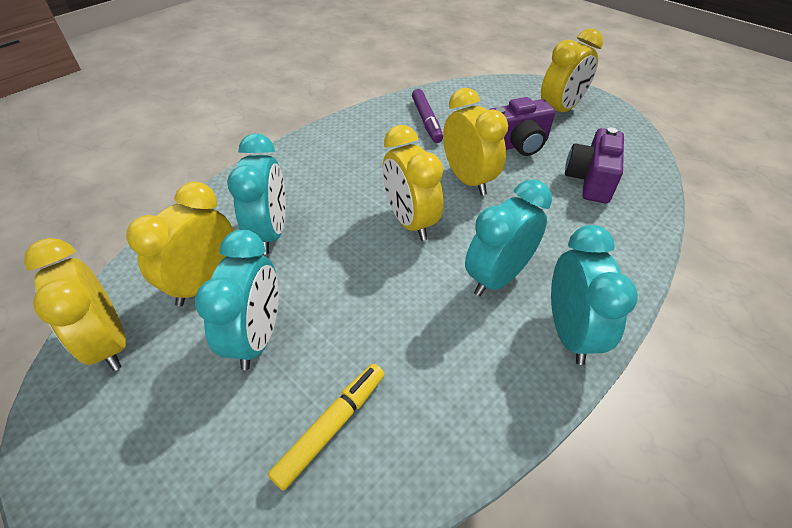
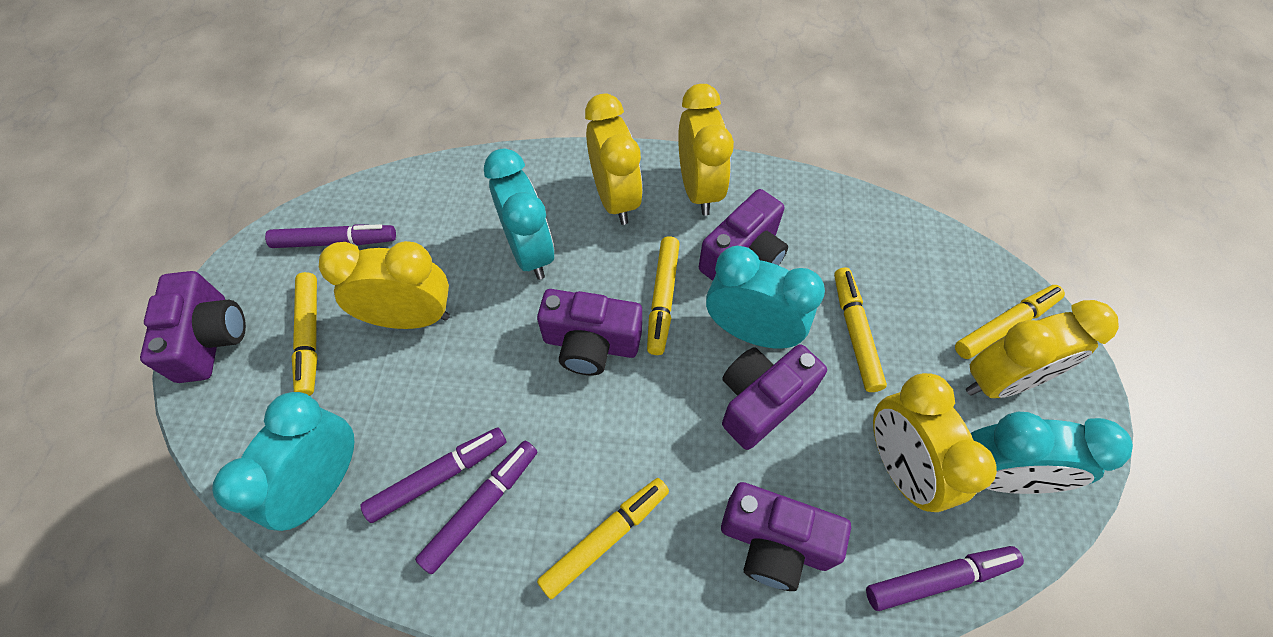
purple camera: [489,97,555,156] [565,127,624,203] = 2 -> [140,271,246,383] [537,289,642,375] [699,189,788,281] [721,482,851,591] [722,344,827,450] = 5
purple marker: [412,89,443,143] = 1 -> [265,224,396,248] [360,428,507,523] [415,441,537,574] [866,546,1024,611] = 4
yellow marker: [268,364,384,491] = 1 -> [292,272,318,396] [537,478,669,599] [647,236,680,355] [834,268,887,392] [955,285,1065,359] = 5

